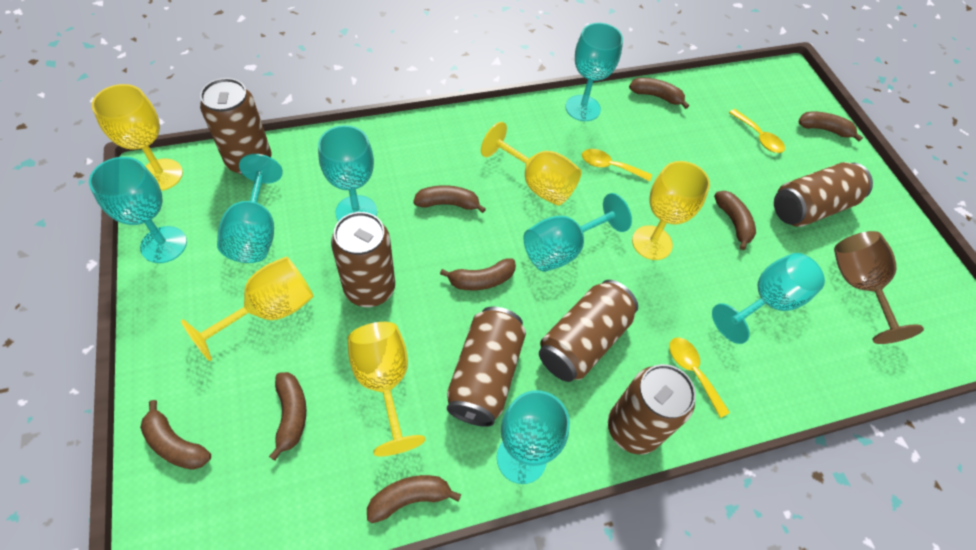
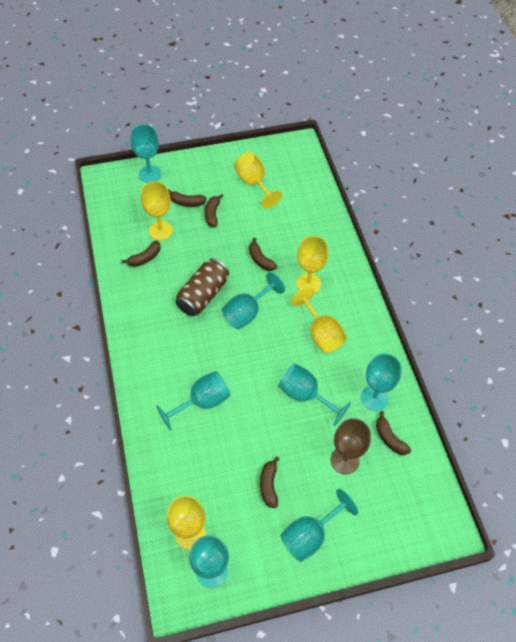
brown banana: [140,400,211,470] [269,372,306,461] [367,475,461,523] [413,185,486,213] [440,258,516,291] [629,78,689,109] [714,191,756,250] [799,112,863,142] = 8 -> [122,241,160,267] [168,189,207,207] [205,194,223,227] [249,238,277,271] [260,456,280,508] [376,411,411,455] = 6
brown can: [200,78,271,175] [331,212,395,307] [447,306,526,427] [539,280,638,382] [608,364,696,454] [774,162,873,227] = 6 -> [176,258,229,316] = 1
yellow spoon: [582,149,652,182] [669,337,730,418] [729,109,785,153] = 3 -> none = 0

